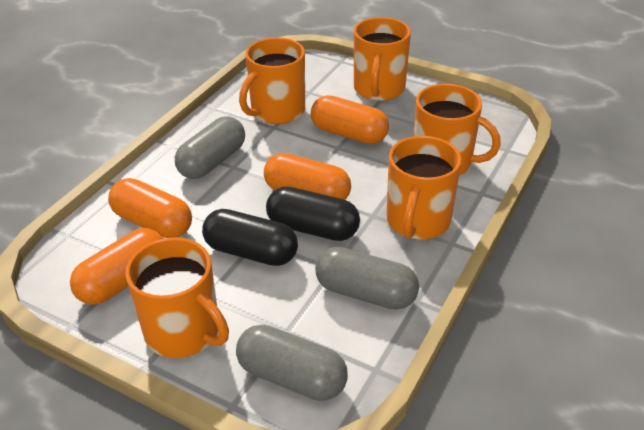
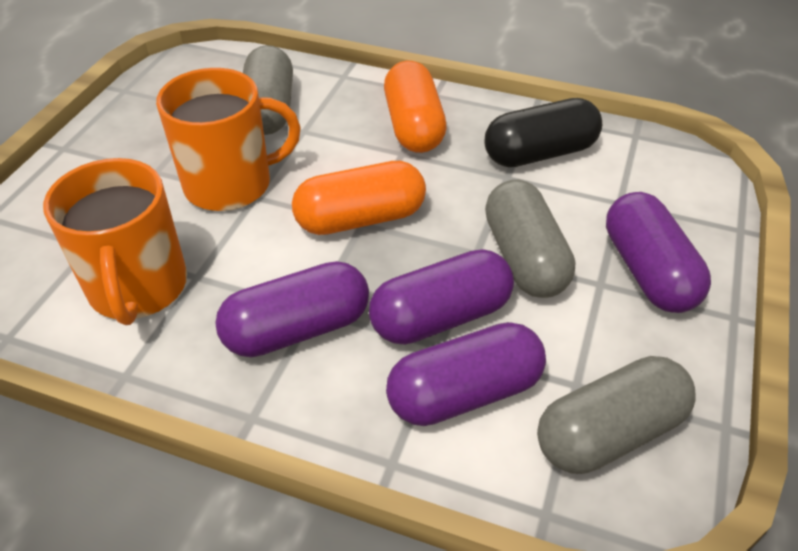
black capsule: [202,209,298,266] [266,187,360,241] = 2 -> [484,98,602,167] = 1
orange capsule: [70,228,163,305] [108,178,192,238] [264,153,351,200] [311,95,389,144] = 4 -> [292,161,426,235] [384,60,447,153] = 2
orange mug: [125,237,229,358] [239,38,305,124] [354,17,411,101] [386,136,462,239] [414,84,501,176] = 5 -> [43,158,187,325] [156,68,301,211] = 2
purple capsule: none = 0 -> [215,261,369,357] [369,249,514,345] [386,322,546,426] [606,192,711,313] = 4

